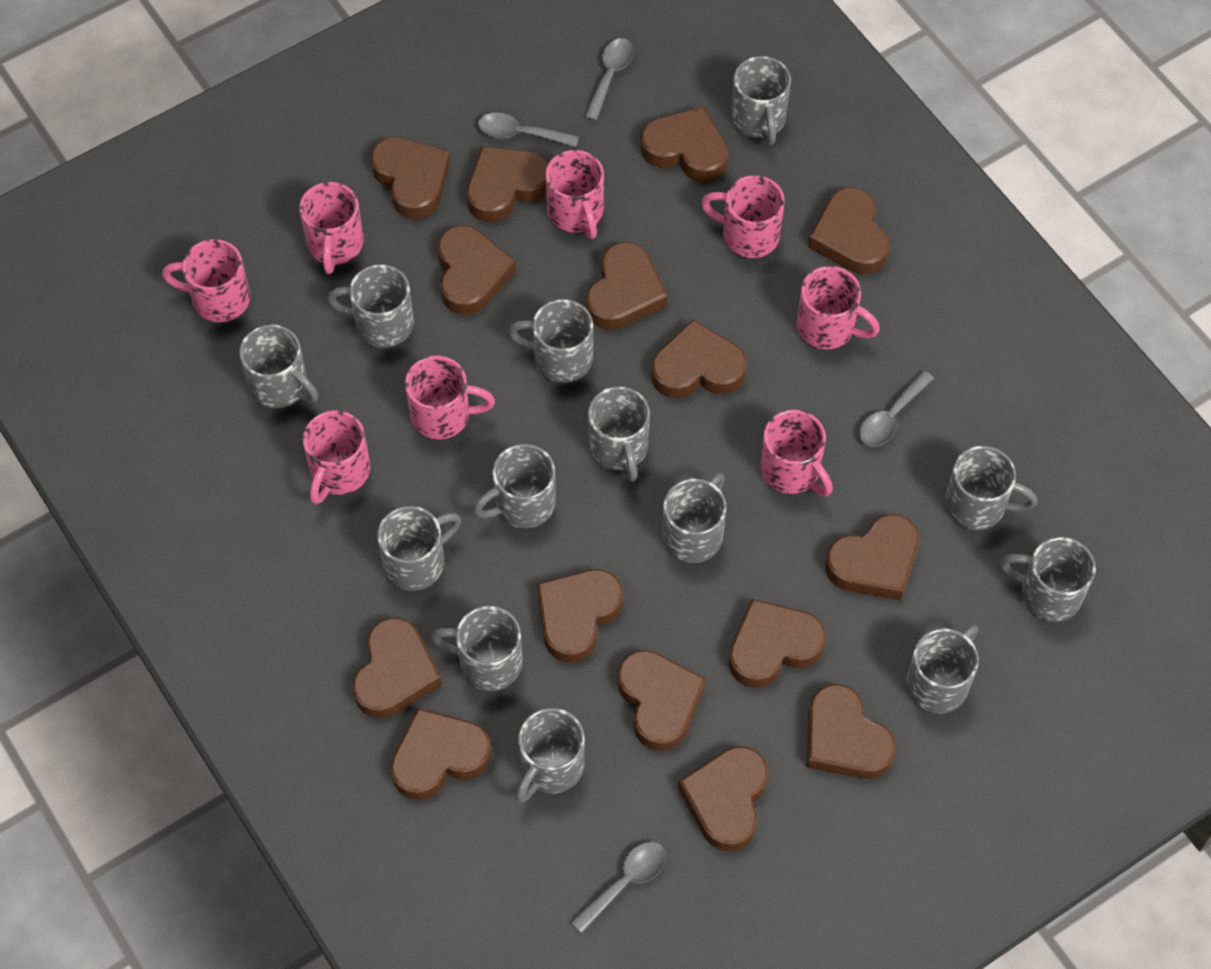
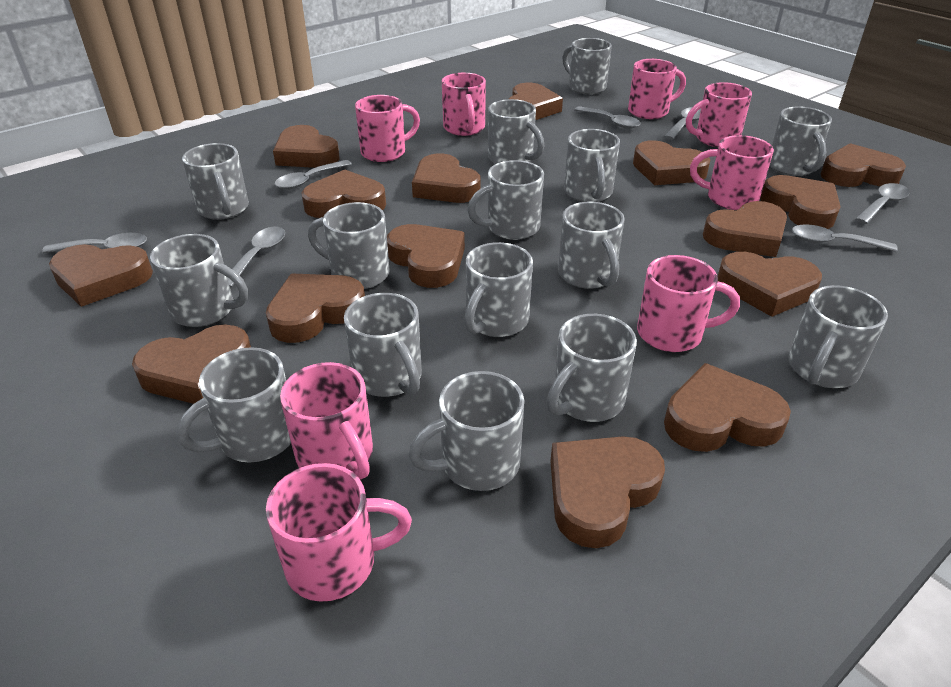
grey mug: [239,324,318,408] [327,264,414,348] [377,506,461,591] [431,606,523,691] [473,444,556,528] [508,299,593,383] [515,708,585,803] [588,386,650,482] [662,473,726,563] [731,56,791,145] [906,625,979,714] [945,446,1038,530] [1000,537,1096,622] = 13 -> [150,234,248,327] [176,347,291,463] [182,143,249,220] [308,202,390,289] [344,293,422,397] [409,371,525,491] [464,242,533,337] [467,160,544,240] [488,99,544,164] [547,314,637,422] [558,202,625,289] [562,38,612,95] [564,129,620,202] [770,106,832,176] [789,285,888,388] = 15
grey spoon: [478,112,579,147] [571,842,666,934] [584,38,633,121] [859,370,934,447] = 4 -> [42,233,147,254] [227,226,285,288] [275,160,352,190] [574,106,641,129] [664,107,701,140] [792,224,898,252] [855,183,910,224] = 7

